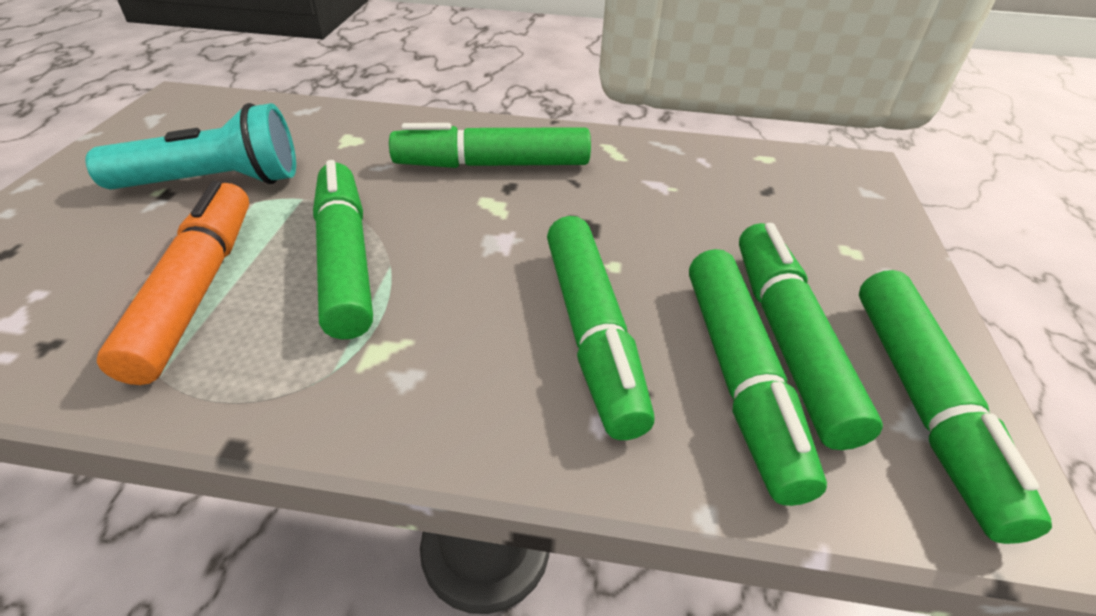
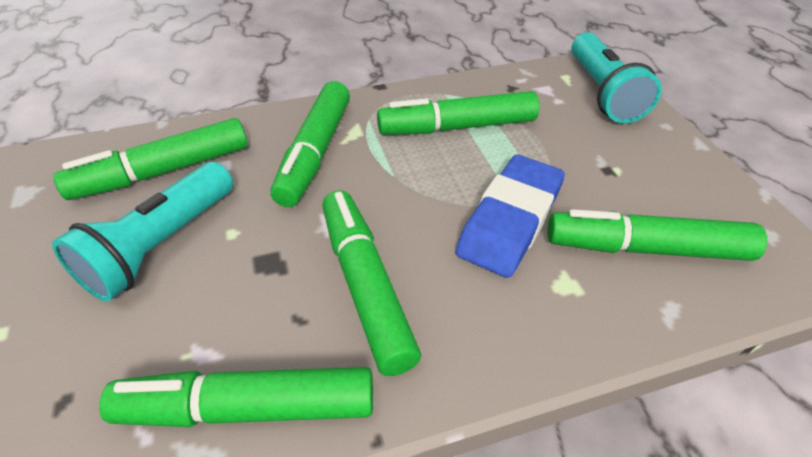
blue eraser: none = 0 -> [456,155,565,278] = 1
orange marker: [97,181,249,385] = 1 -> none = 0
turquoise flashlight: [85,103,296,189] = 1 -> [52,162,233,302] [571,32,662,123] = 2

